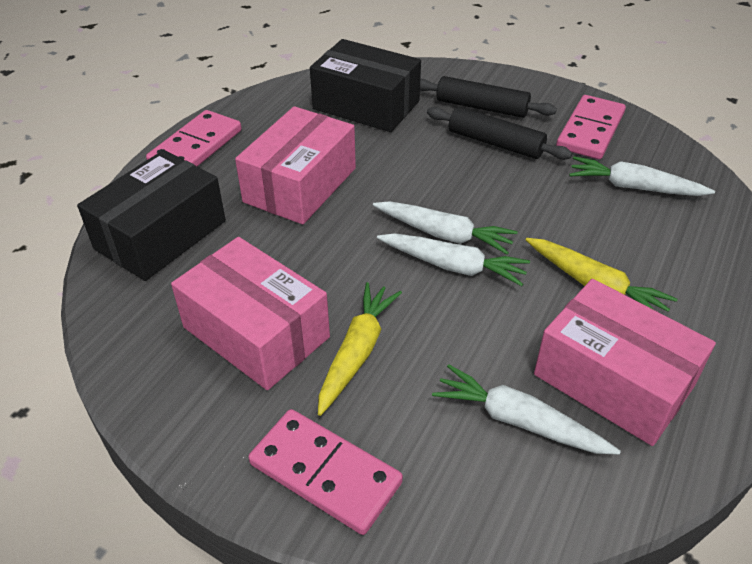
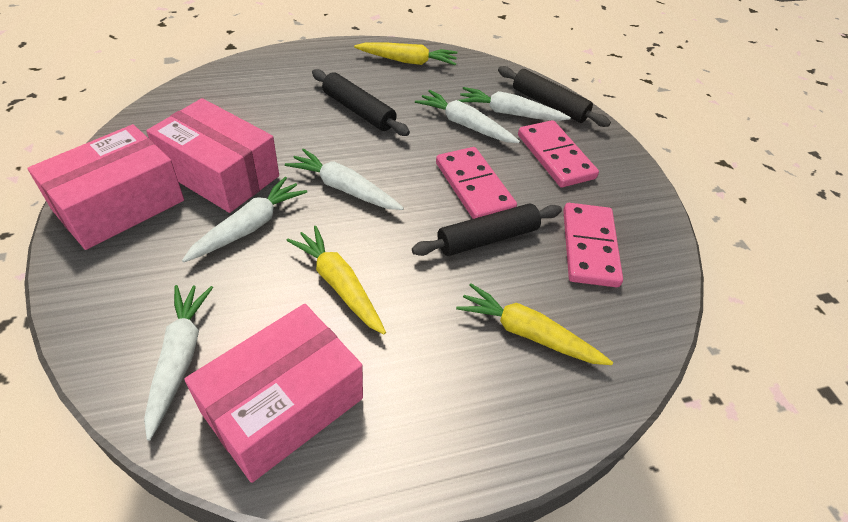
black box: [77,150,226,281] [310,39,421,132] = 2 -> none = 0
black rolling pin: [420,76,557,118] [427,107,572,160] = 2 -> [312,69,410,136] [412,203,562,256] [498,66,611,127] = 3
white carrot: [373,201,518,255] [377,233,530,286] [432,365,621,455] [569,157,715,196] = 4 -> [144,285,213,440] [182,177,307,262] [285,149,404,210] [415,90,520,143] [458,87,571,121] = 5
yellow carrot: [318,282,402,416] [526,238,678,312] = 2 -> [286,226,386,334] [354,42,457,66] [456,283,613,365] = 3

